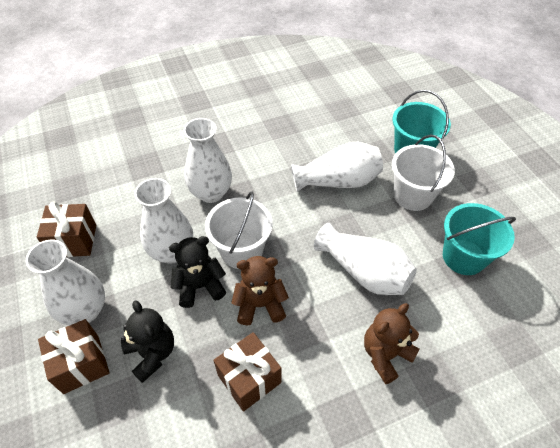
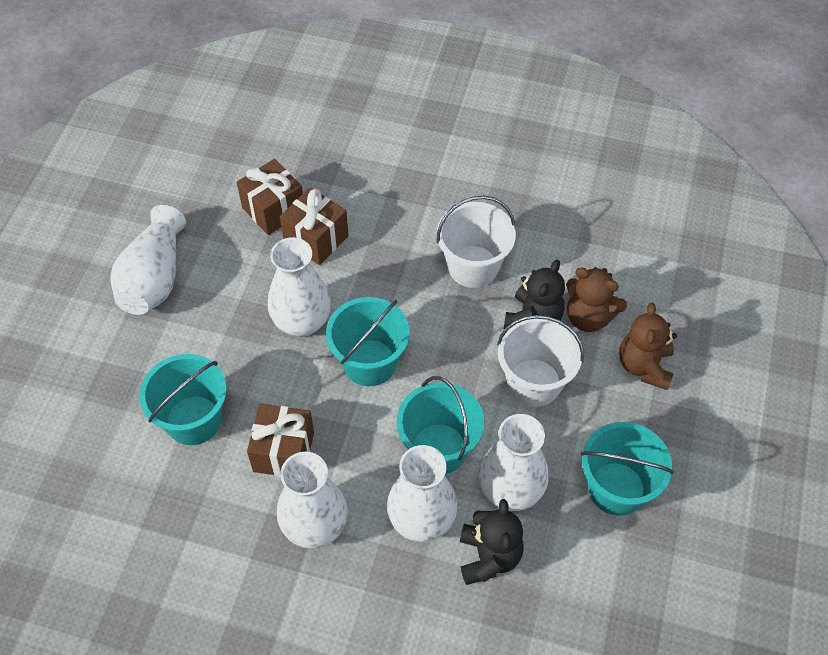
turquoise bucket: [392,90,451,154] [443,203,516,275] = 2 -> [139,354,227,445] [326,297,410,386] [397,376,484,474] [581,422,674,516] = 4

